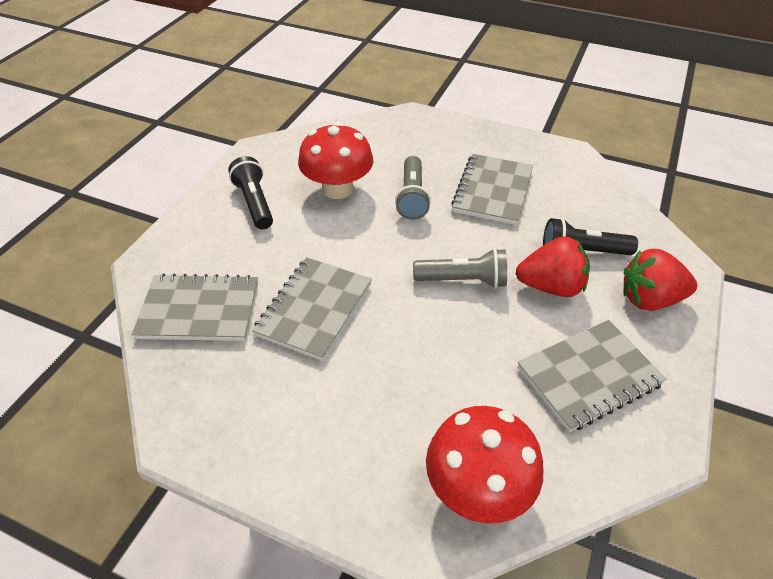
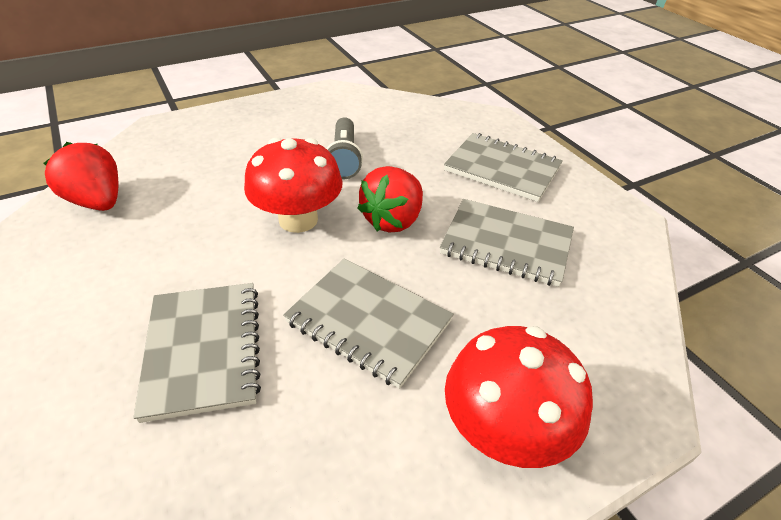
black flashlight: [228,156,273,229] [543,218,638,255] = 2 -> none = 0
grey flashlight: [395,156,431,220] [413,248,507,288] = 2 -> [326,117,363,179] = 1

